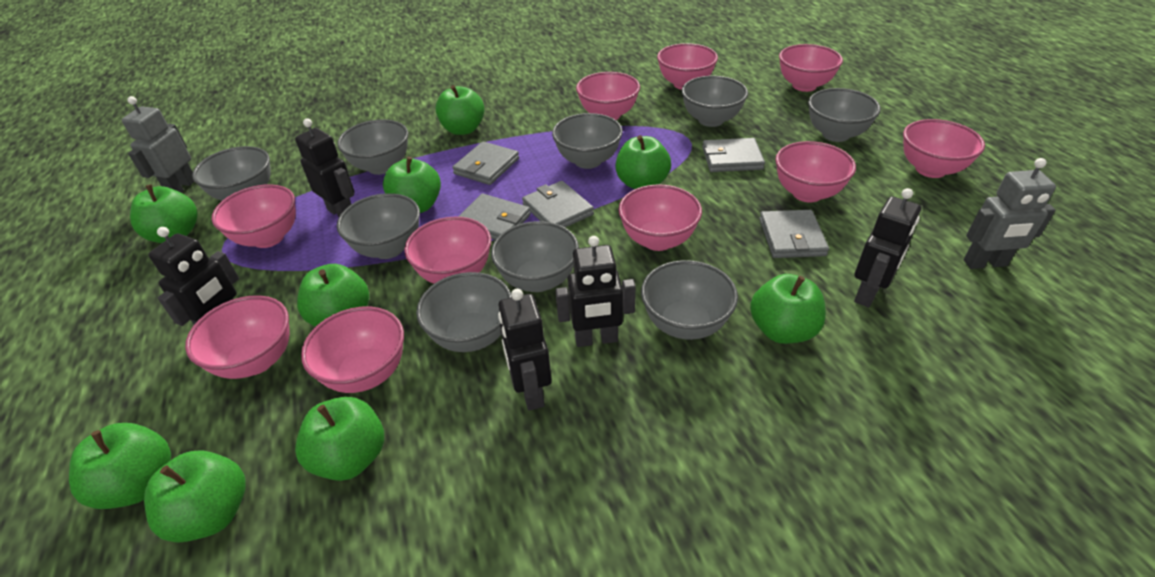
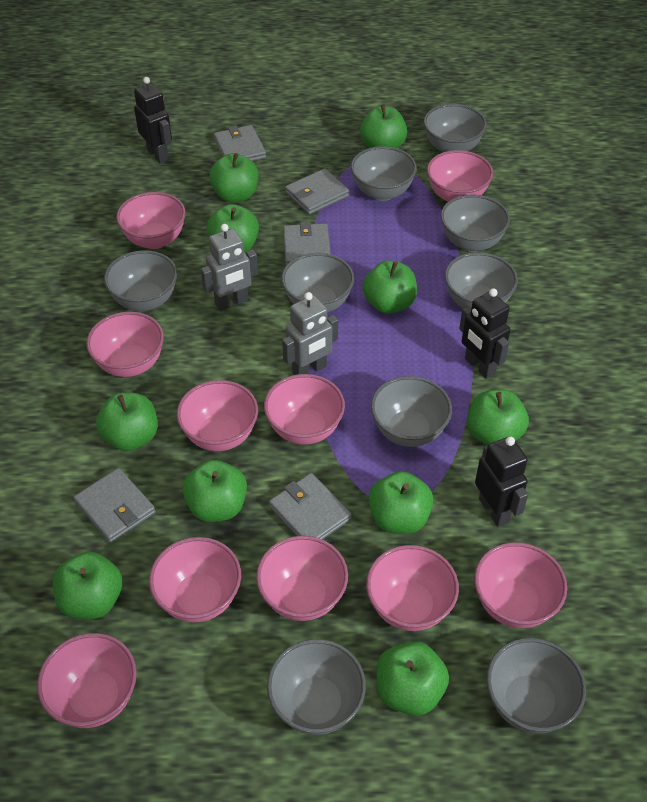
black robot: [148,227,239,326] [295,118,354,217] [498,289,552,411] [555,236,636,347] [854,188,921,308] = 5 -> [134,77,172,164] [459,288,510,379] [475,436,528,527] = 3
green apple: [69,423,171,509] [130,184,198,243] [144,451,246,542] [295,397,384,481] [297,264,369,327] [383,157,441,213] [435,85,485,135] [616,135,671,189] [750,274,826,344] = 9 -> [53,552,123,619] [96,392,158,451] [183,460,247,522] [207,204,259,253] [209,153,259,202] [360,104,407,148] [363,260,417,314] [368,471,433,534] [376,641,449,716] [467,389,529,445] = 10

